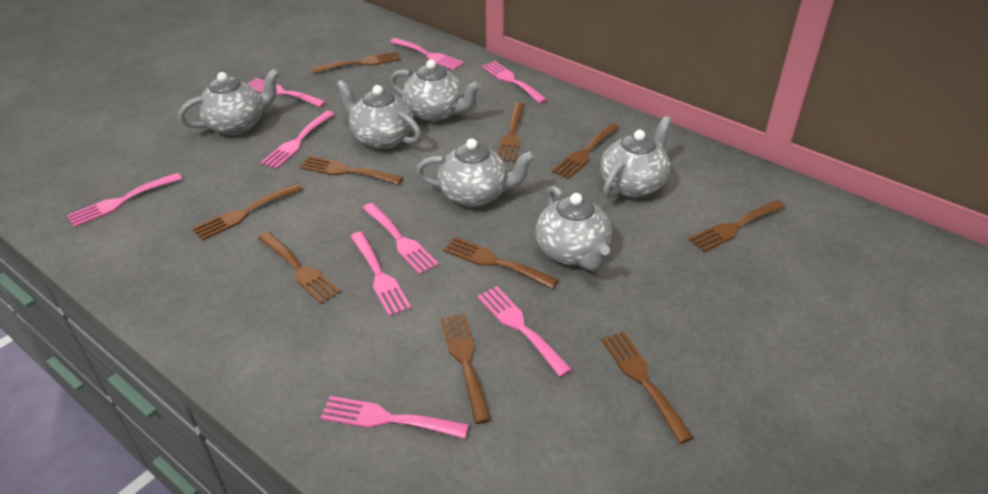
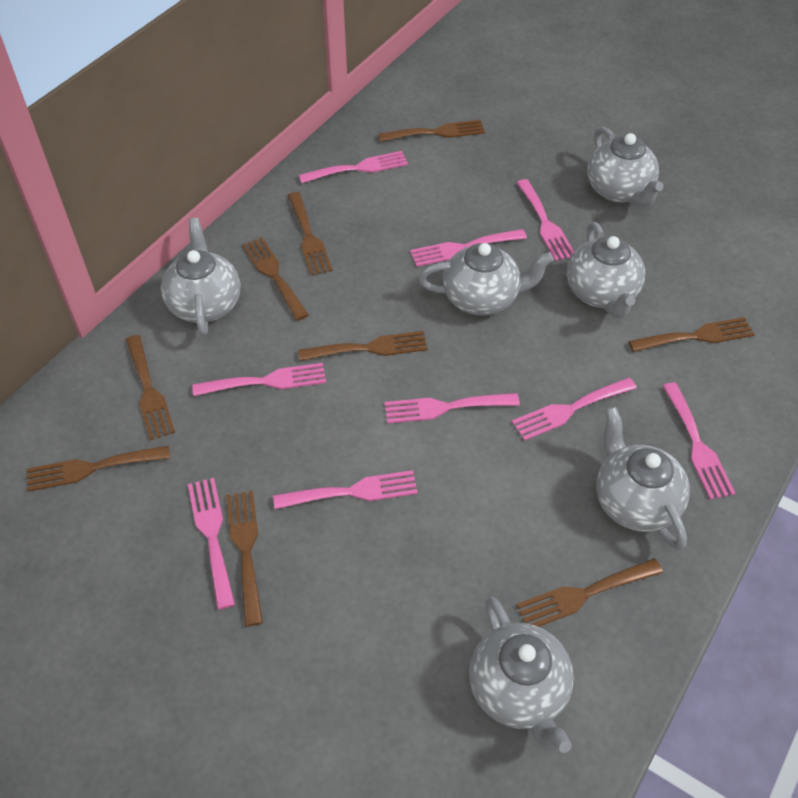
brown fork: [192,183,303,241] [258,232,341,304] [300,156,403,185] [311,51,401,74] [441,314,491,424] [443,237,559,289] [497,102,525,162] [552,123,620,179] [601,331,694,444] [689,200,786,252] = 10 -> [27,445,170,492] [126,335,175,440] [226,491,263,626] [242,237,309,321] [287,192,333,276] [298,331,428,361] [378,120,485,142] [516,558,663,627] [629,317,755,352] = 9

